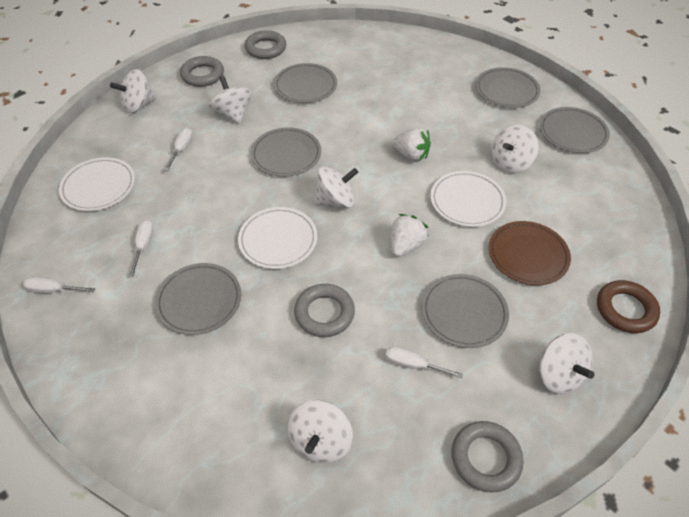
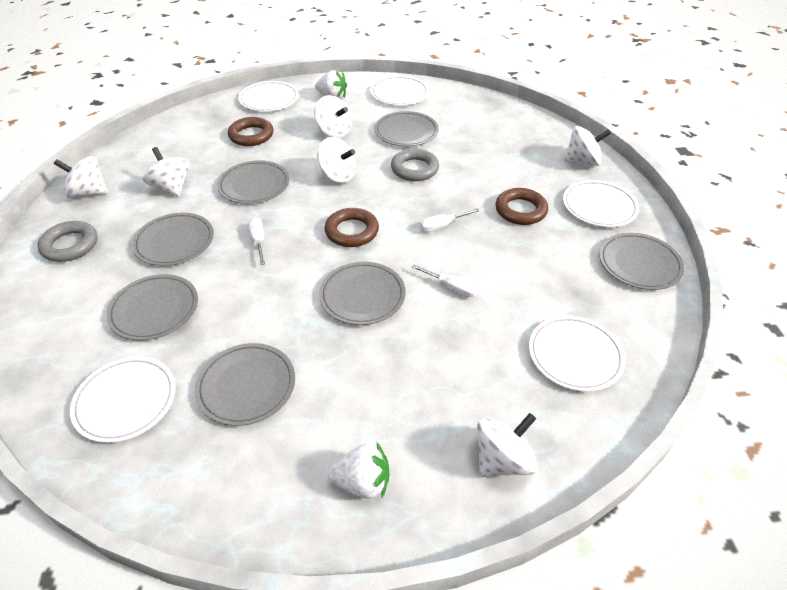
brown plate: [489,221,571,285] = 1 -> none = 0
brown ring: [597,280,660,333] = 1 -> [228,117,273,146] [325,208,379,247] [496,188,548,225] = 3
grey plate: [155,263,241,335] [251,127,321,177] [274,63,337,103] [422,274,509,348] [476,67,541,108] [540,107,610,153] = 6 -> [106,274,198,340] [132,213,214,266] [195,343,295,426] [217,160,290,204] [319,262,406,325] [375,111,439,146] [599,233,685,290] = 7
grey ring: [180,56,224,87] [245,30,286,59] [294,284,355,337] [451,421,524,493] = 4 -> [37,221,97,262] [391,148,439,181] = 2
white plate: [59,157,135,211] [238,207,317,269] [431,171,506,227] = 3 -> [70,357,176,443] [238,81,299,111] [370,76,429,105] [529,316,626,392] [563,180,639,227] = 5
white screwdriver: [23,276,95,293] [129,220,154,276] [164,128,193,171] [386,346,463,378] = 4 -> [249,218,265,265] [412,265,478,297] [420,208,480,232] = 3

